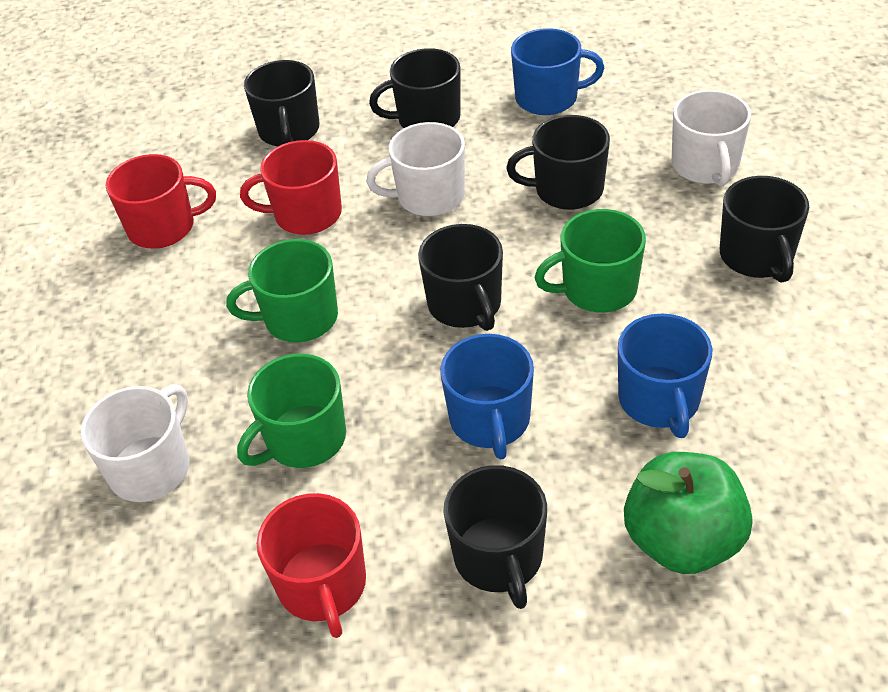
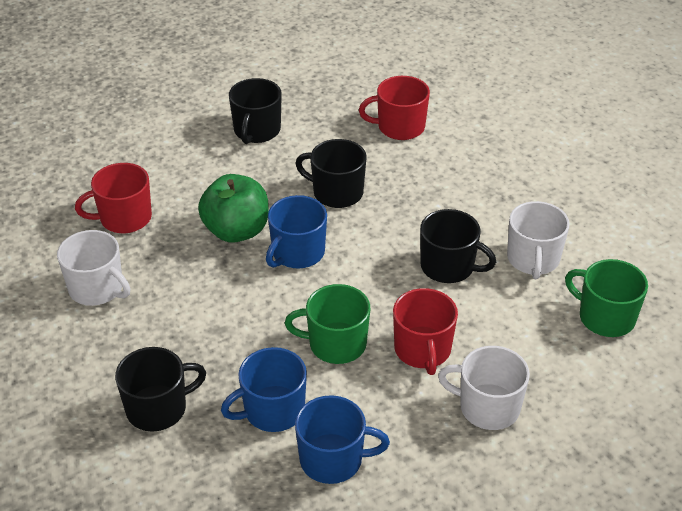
black mug: [244,60,319,147] [369,48,460,128] [418,224,503,331] [443,465,547,609] [506,115,610,210] [720,176,809,283] = 6 -> [115,347,206,432] [229,78,282,144] [295,139,367,208] [420,209,496,283] = 4
green mug: [226,239,338,343] [237,354,346,468] [534,209,646,312] = 3 -> [285,284,370,364] [565,259,648,337] = 2

